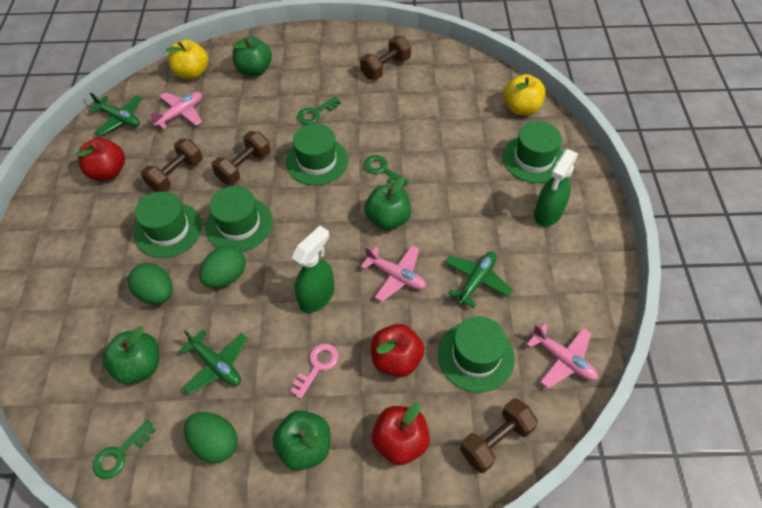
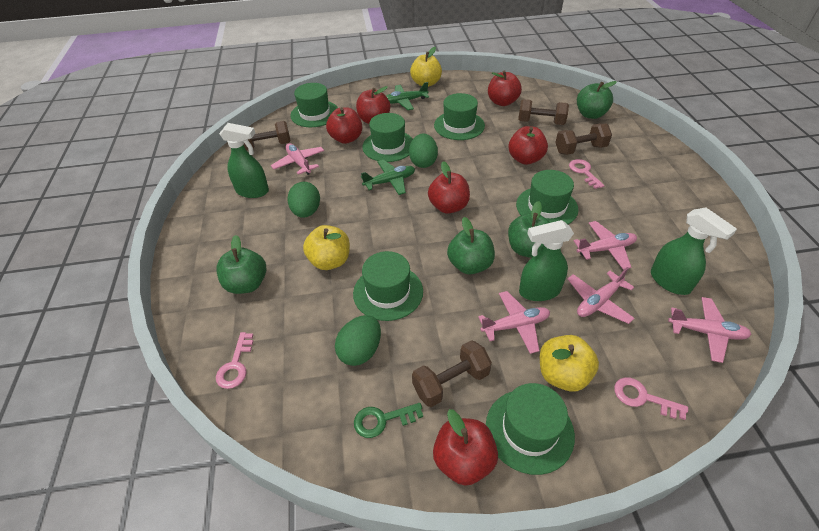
green hat: [134,191,202,258] [205,186,273,252] [286,124,348,185] [438,316,515,393] [502,121,564,183] = 5 -> [290,83,338,127] [353,251,423,321] [362,113,413,162] [434,93,485,140] [486,383,575,475] [516,170,578,224] = 6
green key: [93,420,155,479] [297,96,341,125] [364,155,409,188] = 3 -> [354,403,423,438] = 1
green plane: [88,93,142,136] [179,329,248,394] [445,251,513,308] = 3 -> [361,160,415,195] [386,82,429,110] = 2
green spray bottle: [292,226,334,313] [534,149,578,227] = 2 -> [219,123,269,198] [519,220,574,301] [651,208,737,295] = 3
pink key: [290,343,339,399] = 1 -> [216,332,253,389] [569,159,605,189] [614,377,688,420] = 3
pink plane: [149,92,202,129] [361,245,426,302] [526,324,598,389] = 3 -> [271,143,324,175] [478,291,550,354] [567,267,635,324] [573,221,637,270] [668,297,752,363] = 5
red apple: [75,138,125,181] [371,324,424,377] [372,403,430,465] = 3 -> [326,107,362,144] [356,86,391,124] [428,161,470,214] [433,409,498,486] [488,70,522,106] [508,126,548,165] = 6
yellow apple: [166,40,209,79] [503,74,546,115] = 2 -> [303,225,350,270] [410,47,442,87] [540,335,599,392] = 3

